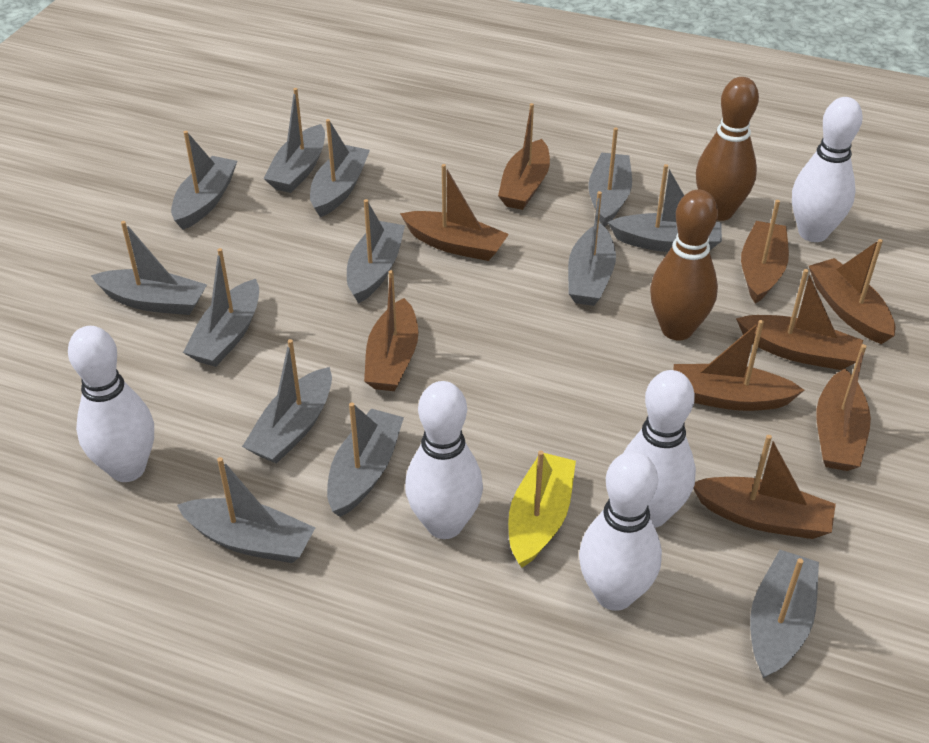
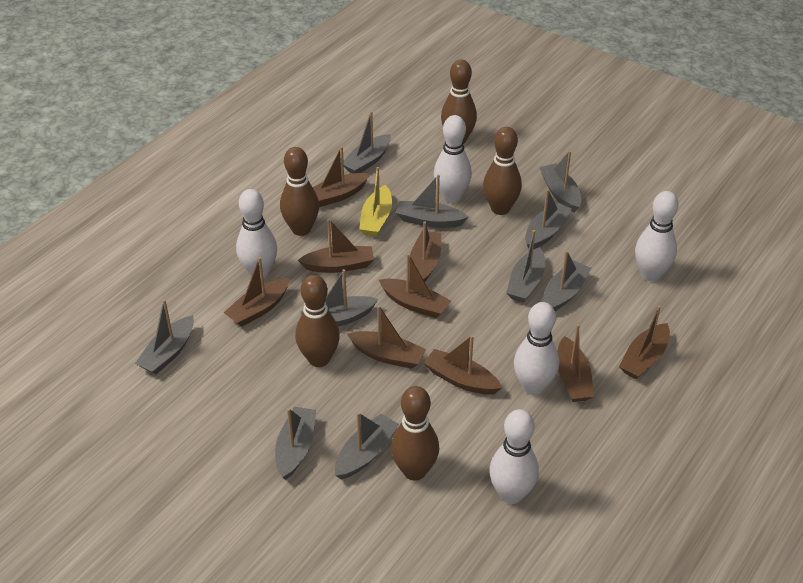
brown bowling pin: [650,189,718,340] [696,77,759,221] = 2 -> [280,147,319,236] [295,275,340,367] [391,386,439,481] [441,59,477,144] [483,127,522,215] = 5
grey boat: [91,221,207,315] [171,131,237,230] [177,457,315,563] [183,248,259,367] [242,339,332,464] [264,88,325,193] [310,119,370,217] [327,402,404,517] [347,199,405,303] [568,191,616,306] [589,127,632,227] [608,164,722,252] [750,550,819,679] = 13 -> [135,299,194,374] [275,407,316,480] [300,269,378,327] [335,412,399,480] [343,111,391,173] [396,175,468,228] [506,230,545,303] [525,189,572,249] [540,151,581,213] [543,250,591,311] = 10

